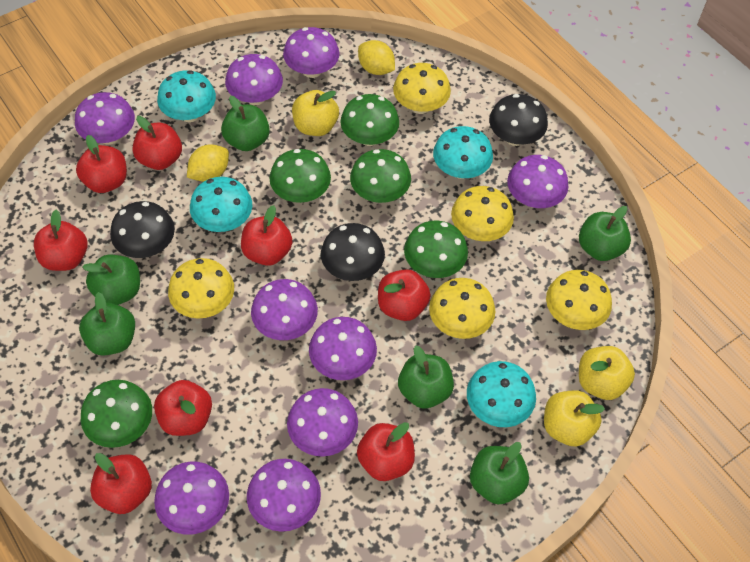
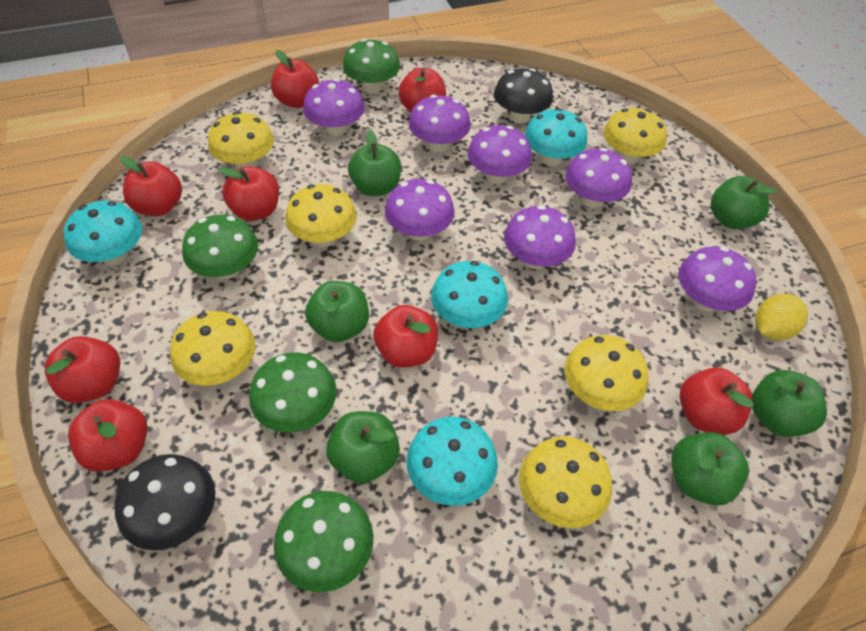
black mushroom: [110,201,175,258] [321,223,385,281] [489,94,548,146] = 3 -> [114,454,215,550] [494,68,553,123] = 2
green mushroom: [81,380,152,448] [270,149,331,203] [340,94,399,146] [350,149,411,203] [404,221,468,278] = 5 -> [182,214,258,279] [249,353,337,433] [274,491,374,592] [343,39,400,93] = 4
purple mushroom: [75,92,135,145] [154,462,229,535] [225,54,283,105] [247,459,321,532] [251,279,318,340] [283,27,339,78] [287,388,358,457] [309,317,377,380] [507,155,568,208] = 9 -> [303,79,365,136] [385,179,455,241] [408,94,471,152] [468,125,532,184] [504,205,576,269] [565,148,632,208] [678,247,756,311] = 7
yellow apple: [292,90,339,136] [544,390,605,446] [579,346,635,400] = 3 -> none = 0
yellow lemon: [187,144,229,182] [358,40,395,75] = 2 -> [755,294,808,340] = 1
yellow mushroom: [168,258,234,319] [393,63,451,114] [429,278,495,339] [451,186,514,241] [546,270,612,330] = 5 -> [170,311,255,386] [208,111,274,169] [285,184,357,247] [519,437,612,528] [565,335,649,411] [603,108,667,165] = 6

